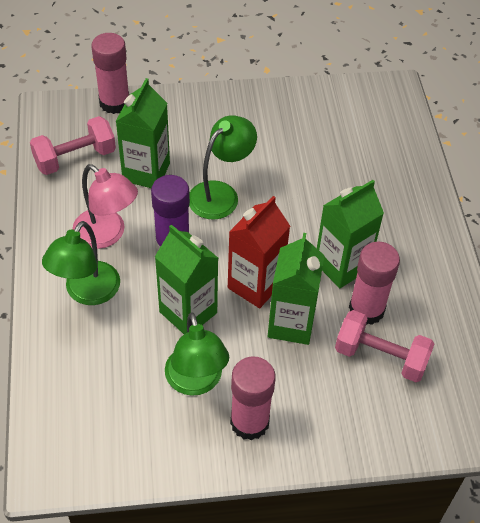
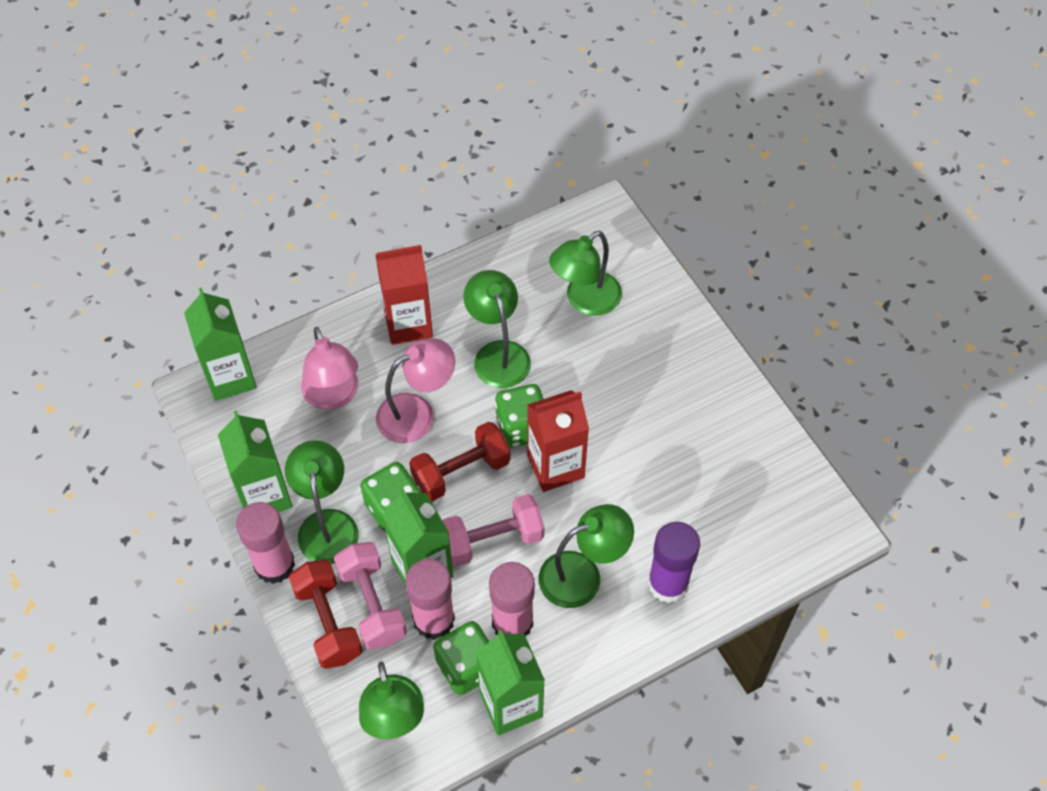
green dice: none = 0 -> [360,462,421,532] [433,621,489,695] [495,384,543,448] = 3
green lamp: [42,221,120,305] [165,312,229,396] [189,115,257,220] = 3 -> [285,440,359,564] [359,662,424,739] [463,270,531,388] [538,504,634,608] [549,231,622,316] = 5
pink lamp: [72,164,138,249] = 1 -> [301,327,358,410] [376,338,455,443] = 2
red carton: [228,196,290,308] = 1 -> [375,245,433,345] [527,390,589,492] = 2
red dumbbell: none = 0 -> [289,560,363,669] [409,422,510,502] = 2

